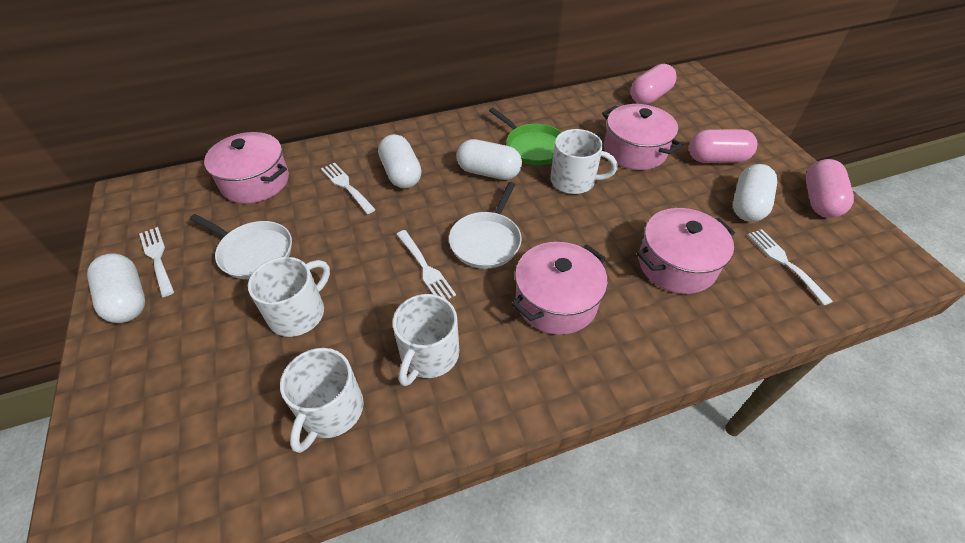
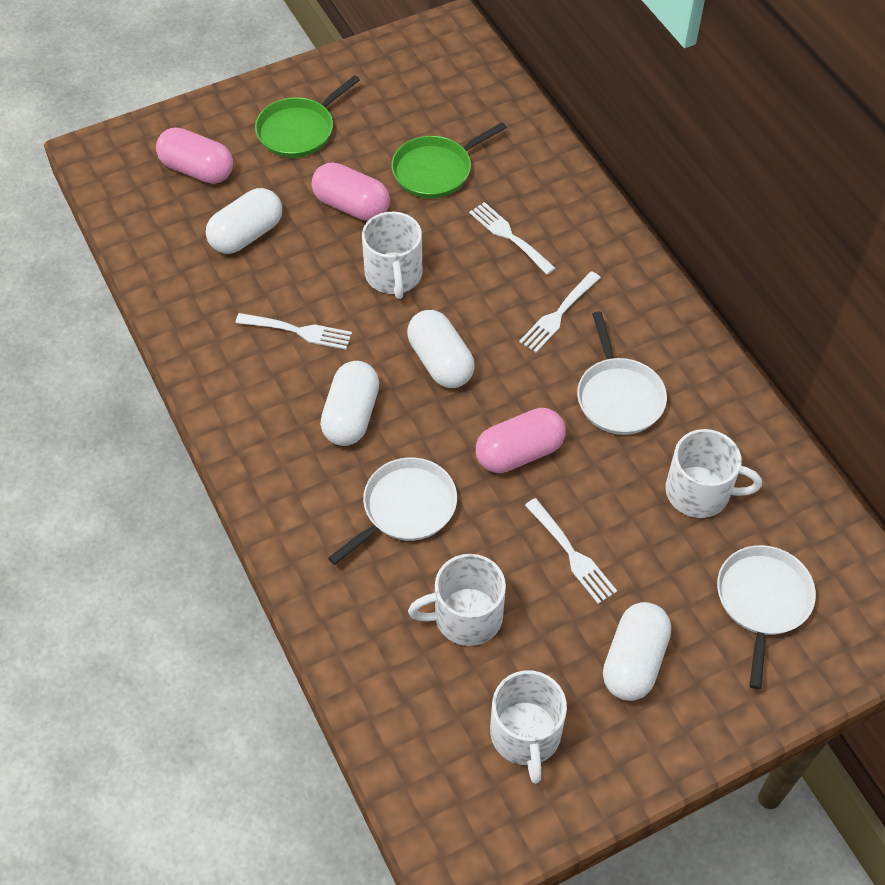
green pan: [489,108,562,165] = 1 -> [255,75,360,158] [391,122,507,198] = 2
pink pot: [204,132,289,204] [512,242,608,335] [602,104,683,170] [637,208,735,294] = 4 -> none = 0
white pan: [190,214,292,279] [449,182,522,269] = 2 -> [328,457,457,565] [577,311,667,435] [717,545,816,689] = 3

